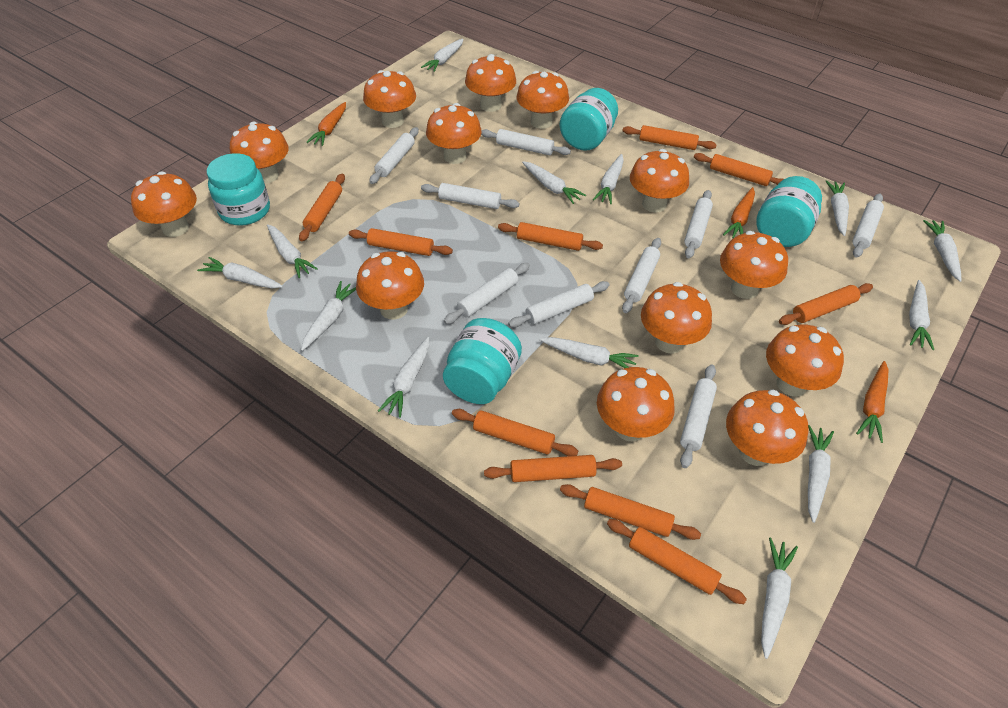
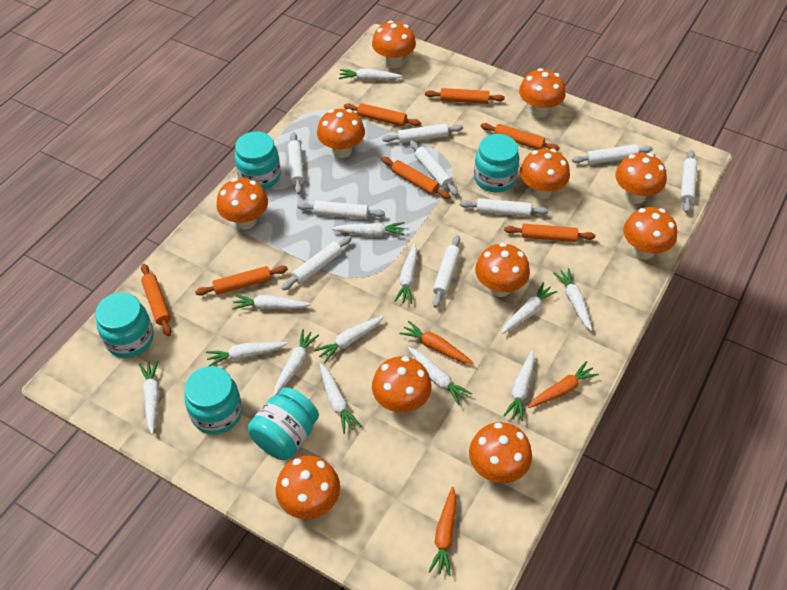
orange mushroom: [131,171,197,237] [230,122,289,184] [356,251,424,320] [363,70,416,128] [426,103,482,164] [465,54,516,112] [516,71,569,129] [597,367,675,441] [630,149,689,213] [641,282,712,354] [720,231,788,299] [726,390,808,466] [766,324,844,397] = 13 -> [217,178,268,230] [276,456,340,519] [317,109,365,158] [372,21,416,68] [372,356,432,413] [469,422,532,483] [475,243,530,297] [519,68,566,118] [520,149,570,199] [615,153,666,204] [623,207,677,259] = 11
orange rolling pin: [299,174,345,241] [349,228,453,256] [452,409,578,456] [484,455,622,482] [498,222,603,251] [560,484,701,540] [607,519,747,604] [623,125,717,150] [694,153,783,186] [779,283,873,325] = 10 -> [141,264,172,336] [195,265,288,296] [344,103,421,126] [381,157,451,199] [425,88,505,104] [481,123,560,151] [504,224,595,242] = 7
turquoise jar: [207,153,270,226] [443,318,522,404] [559,88,618,151] [756,176,822,247] = 4 -> [95,292,154,358] [184,366,242,434] [235,132,281,189] [248,387,319,460] [474,134,519,192] = 5

